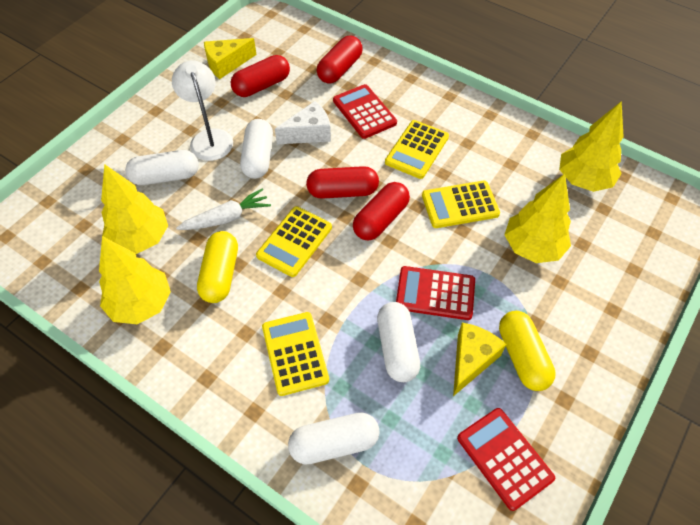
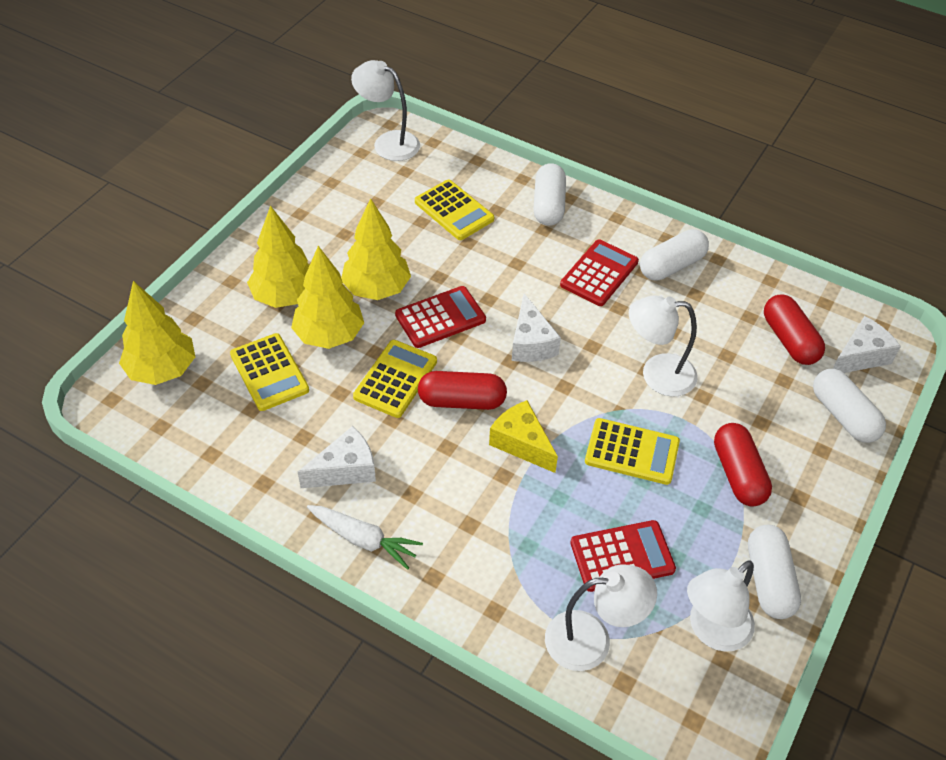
red capsule: [231,55,290,97] [306,166,379,199] [317,35,363,83] [353,182,410,240] = 4 -> [418,371,507,410] [714,423,772,507] [764,295,825,365] = 3
white cheese: [275,101,331,144] = 1 -> [298,426,376,488] [512,293,561,362] [833,316,901,373] = 3
white lamp: [172,60,233,161] = 1 -> [351,60,420,161] [545,564,657,671] [629,295,698,397] [687,560,755,652] = 4
yellow capsule: [197,231,238,303] [499,311,556,391] = 2 -> none = 0
yellow cheese: [204,38,257,79] [453,323,507,396] = 2 -> [489,400,558,473] = 1

